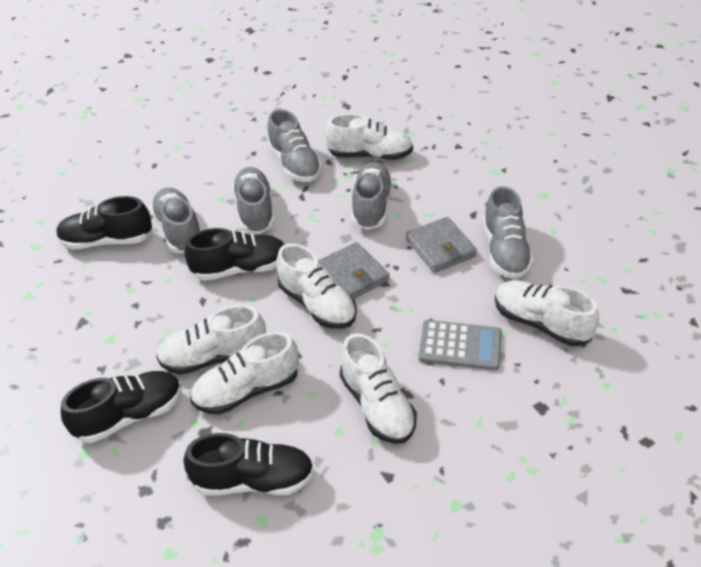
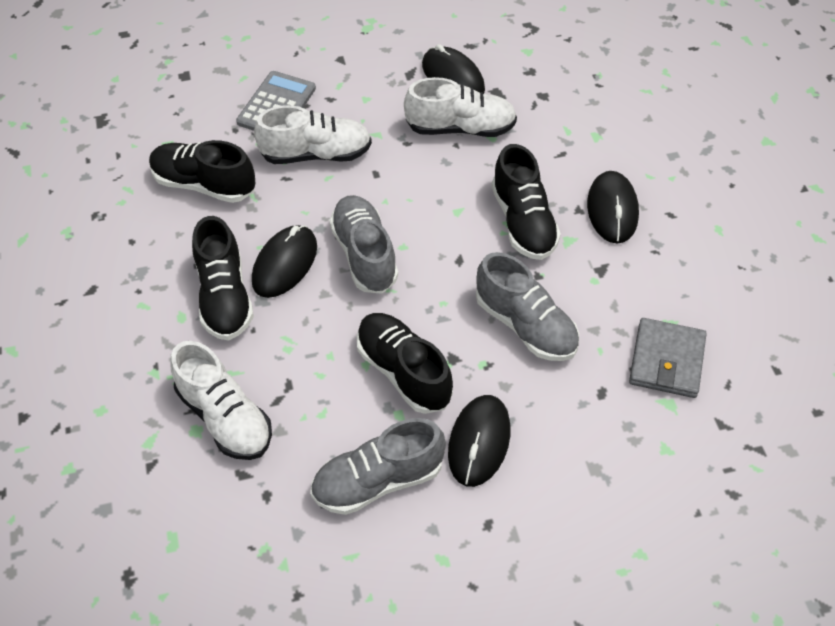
black mouse: none = 0 -> [252,225,317,298] [422,44,485,94] [448,395,510,487] [587,171,639,244] = 4
grey shoe: [150,187,201,253] [232,167,275,234] [268,109,322,182] [352,162,393,230] [483,186,533,279] = 5 -> [310,418,446,515] [329,195,398,294] [476,252,579,361] = 3
grey wallet: [318,242,390,299] [406,217,477,273] = 2 -> [629,318,707,398] = 1
white shoe: [156,305,266,375] [190,332,299,415] [276,244,357,329] [325,114,413,160] [340,333,417,444] [495,280,599,346] = 6 -> [170,341,272,460] [254,105,372,164] [404,77,517,137] = 3

